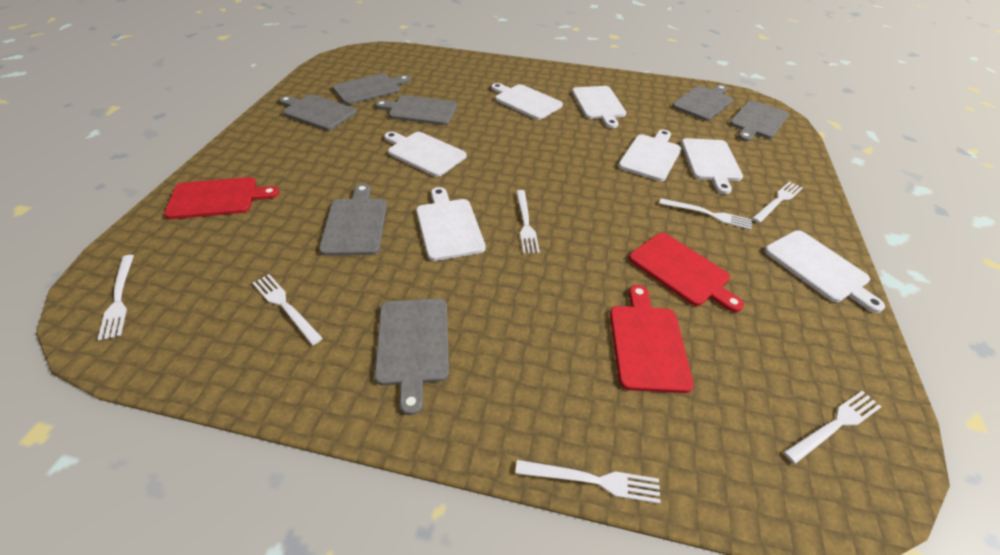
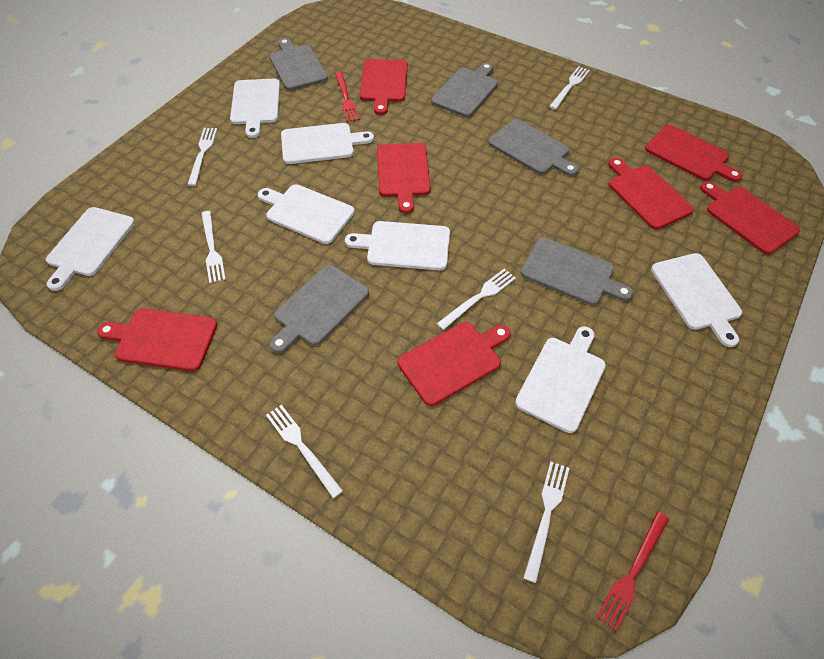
grey cutting board: [279,95,357,130] [319,184,387,256] [332,73,411,105] [374,298,449,415] [375,95,457,125] [672,85,733,121] [730,100,789,142] = 7 -> [269,38,328,90] [270,265,369,353] [431,63,498,117] [488,119,578,176] [521,237,633,305] = 5
red cutting board: [164,177,279,219] [610,285,694,393] [629,233,744,312] = 3 -> [97,308,217,371] [359,59,408,115] [377,143,431,214] [398,322,510,406] [608,158,694,230] [645,125,743,182] [700,181,800,254] = 7
red fork: none = 0 -> [335,71,360,122] [597,512,669,631] = 2
white fork: [98,255,134,340] [253,274,323,345] [515,460,661,504] [516,190,540,254] [659,198,752,230] [752,181,803,223] [784,391,881,464] = 7 -> [187,128,217,186] [201,211,226,283] [266,405,343,498] [437,269,516,330] [524,462,570,583] [549,66,590,110] = 6

